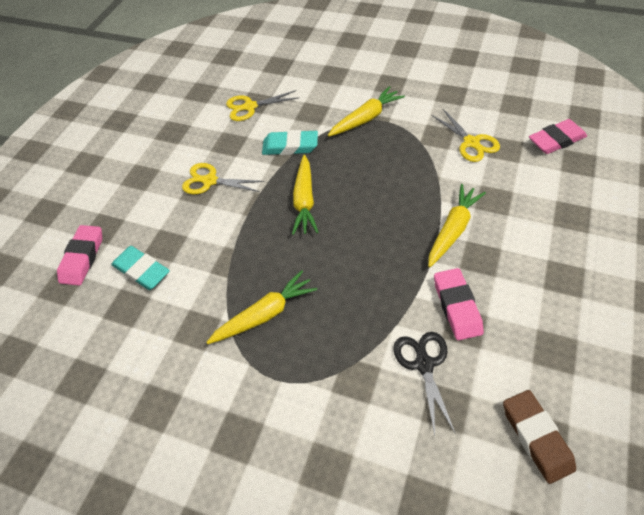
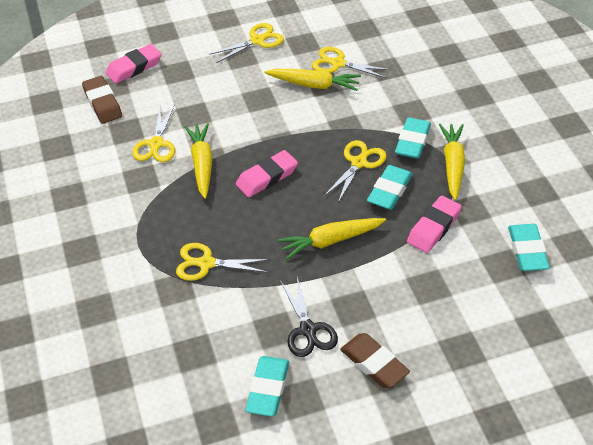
brown eraser: [503,390,576,484] = 1 -> [82,76,122,124] [340,333,410,388] = 2
turquoise eraser: [111,246,170,290] [262,130,318,155] = 2 -> [245,356,289,417] [367,165,413,210] [395,117,431,159] [508,224,550,271] = 4
yellow scissors: [182,163,265,194] [226,90,299,121] [431,109,500,162] = 3 -> [132,104,175,162] [176,243,270,281] [209,23,284,63] [312,47,391,78] [324,140,387,203] = 5

